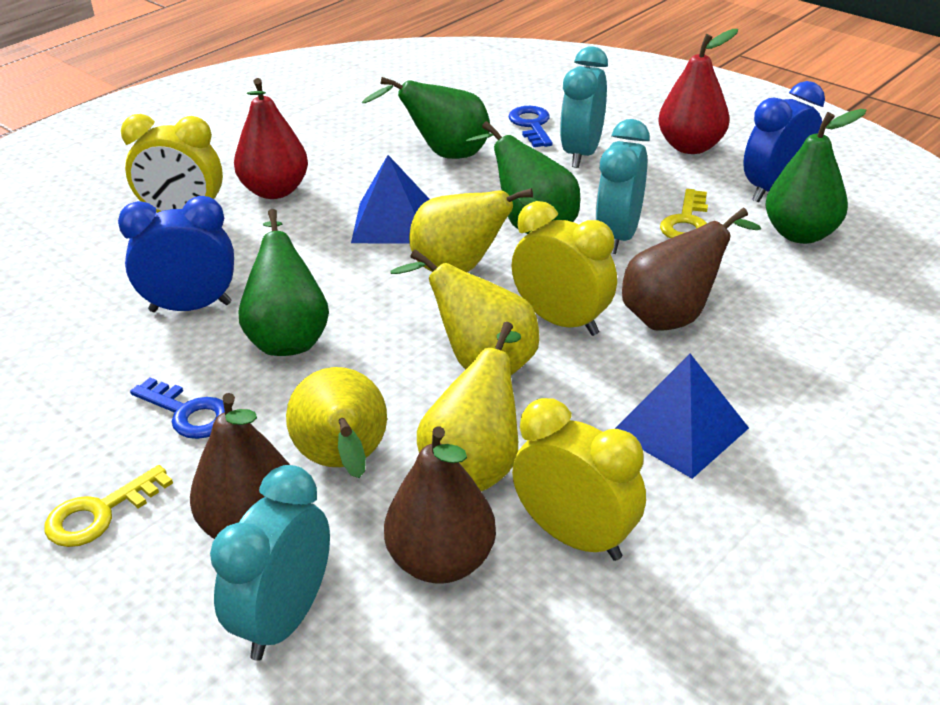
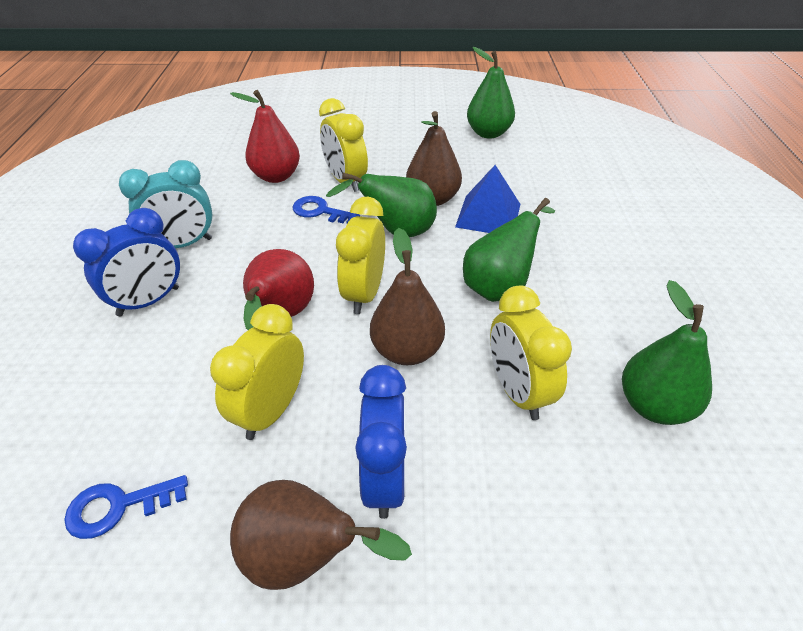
blue pyramid: [351,155,430,243] [615,354,749,479] = 2 -> [455,165,520,233] = 1
turquoise clock: [210,465,330,661] [560,47,608,168] [596,119,650,254] = 3 -> [119,160,212,248] = 1
yellow clock: [121,114,223,213] [512,201,617,336] [512,398,646,561] = 3 -> [210,304,304,440] [319,98,368,192] [336,197,385,314] [490,286,572,420] = 4
yellow key: [44,465,173,547] [660,189,708,238] = 2 -> none = 0
yellow pear: [286,367,387,478] [390,249,539,375] [409,188,537,272] [417,322,521,492] = 4 -> none = 0

